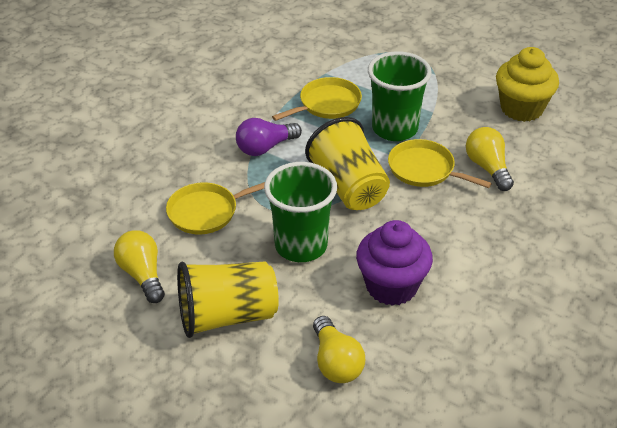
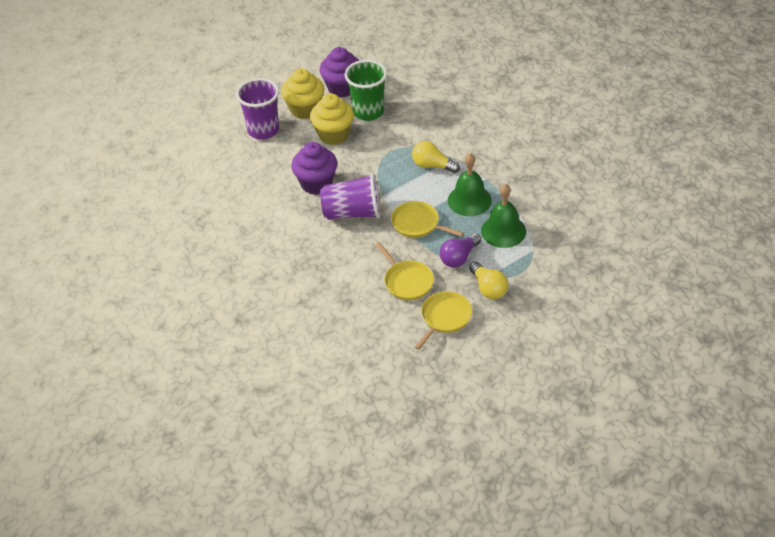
green bell: none = 0 -> [448,153,492,216] [481,184,526,248] = 2
green cup: [264,162,337,262] [368,51,432,141] = 2 -> [344,60,387,121] = 1
purple cup: none = 0 -> [236,78,279,140] [320,173,381,220] = 2
purple cupcake: [356,220,433,306] = 1 -> [291,142,337,195] [320,47,359,97] = 2
yellow cup: [177,261,279,338] [305,117,390,210] = 2 -> none = 0
yellow cupcake: [496,47,559,122] = 1 -> [281,68,324,119] [310,94,354,145] = 2
yellow light bulb: [114,230,165,303] [313,316,365,383] [466,127,514,191] = 3 -> [412,141,460,173] [469,261,508,299] = 2

